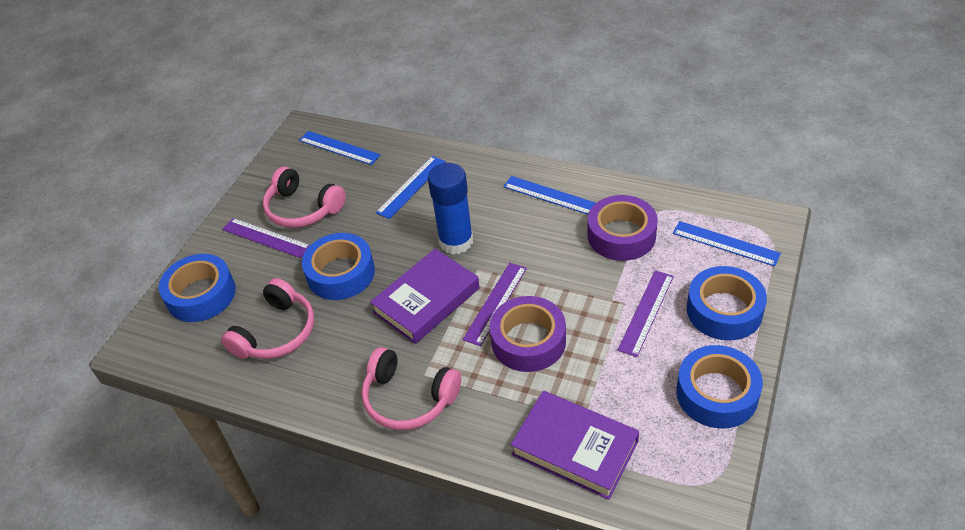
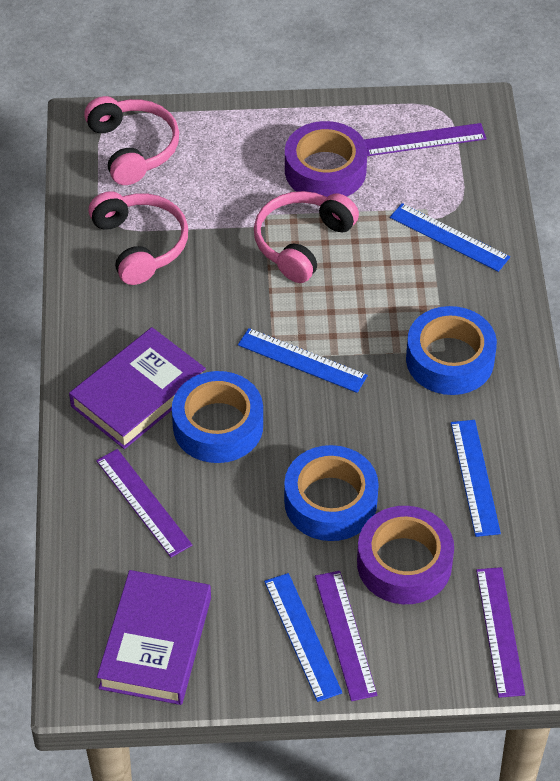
blue glue stick: [428,163,473,255] = 1 -> none = 0
blue tape: [159,254,236,322] [302,233,375,300] [676,345,763,429] [687,266,767,340] = 4 -> [172,371,263,463] [284,445,379,541] [406,306,497,395] = 3
purple ruler: [222,218,310,258] [463,263,527,346] [618,270,674,357] = 3 -> [96,449,192,557] [315,571,377,701] [364,123,487,156] [476,567,525,698] = 4

